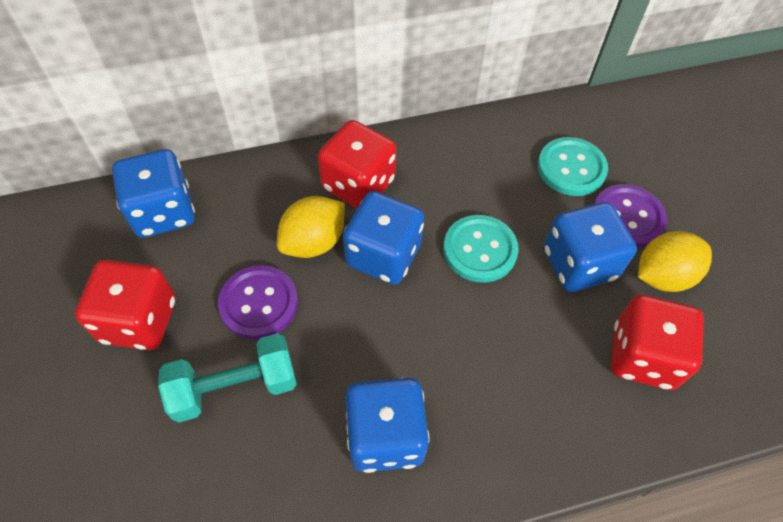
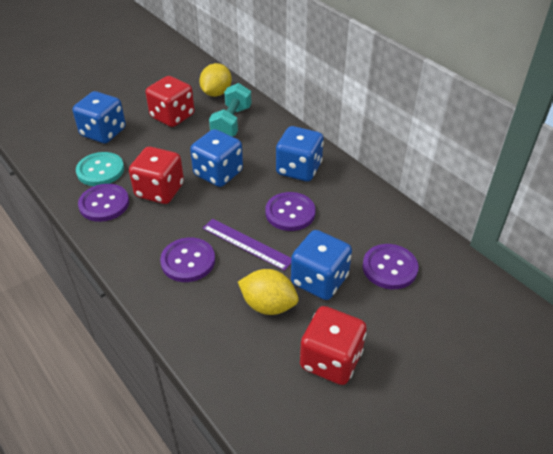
purple button: [218,265,298,340] [594,184,667,248] = 2 -> [78,184,129,222] [160,237,215,282] [265,192,316,231] [363,244,418,289] = 4
purple ruler: none = 0 -> [202,219,291,271] = 1
turquoise button: [443,215,519,283] [538,137,608,196] = 2 -> [76,152,124,186] = 1

